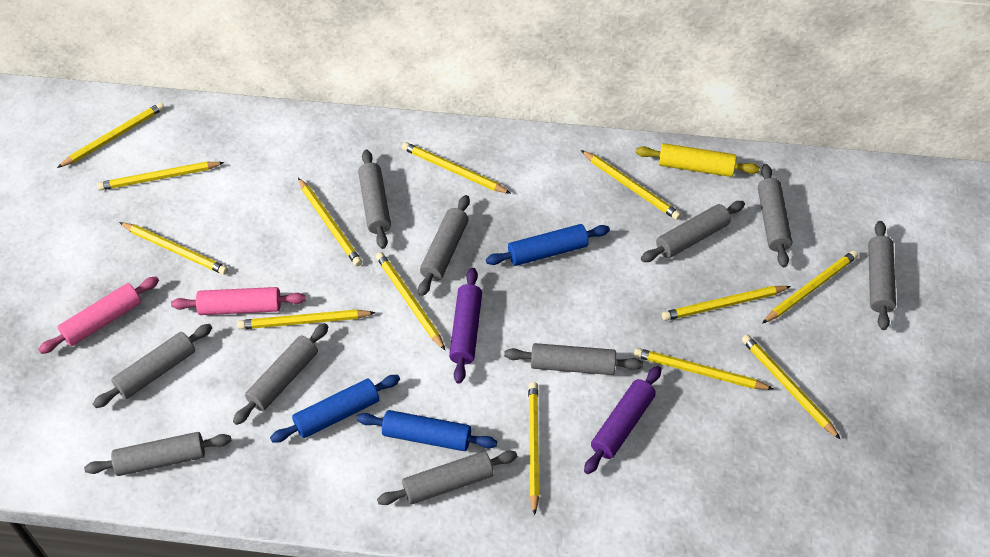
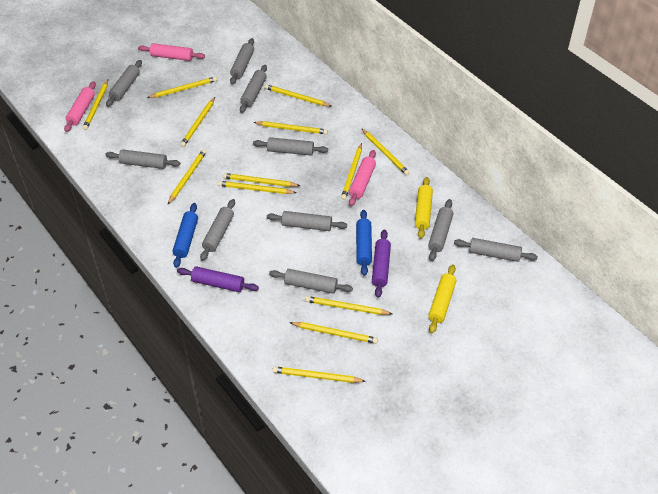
blue rolling pin: [270,375,400,443] [357,410,497,451] [486,224,610,266] = 3 -> [172,203,198,268] [356,210,372,276] = 2
pink rolling pin: [38,277,159,354] [171,287,306,315] = 2 -> [64,81,96,132] [138,43,205,61] [349,150,376,206] = 3
yellow rolling pin: [636,143,760,177] = 1 -> [415,177,433,239] [428,264,456,333] = 2

